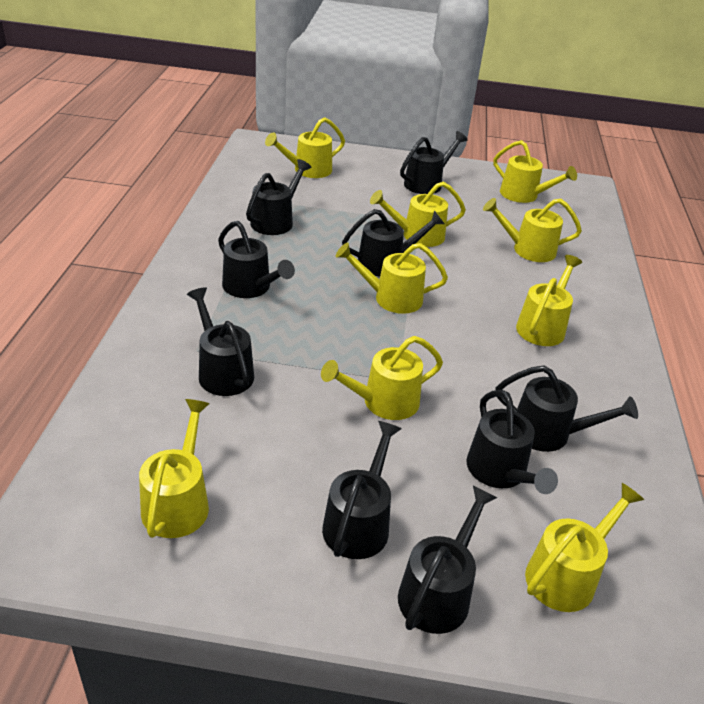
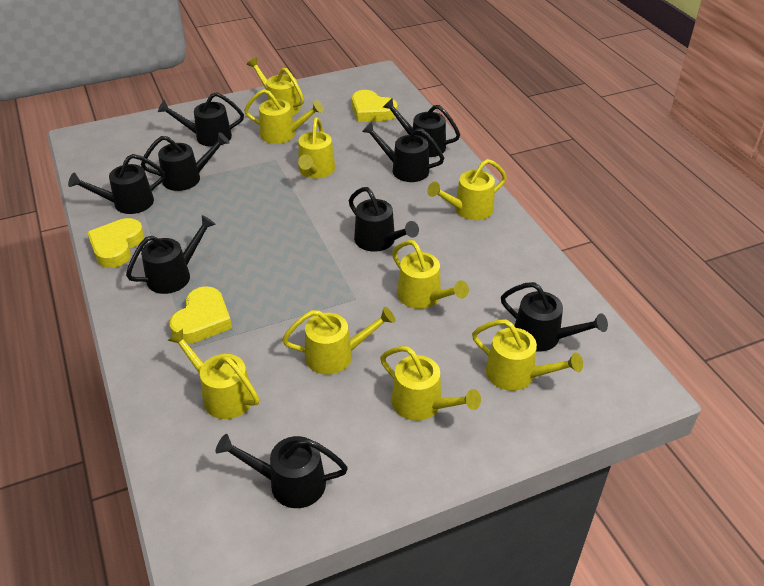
yellow heart: none = 0 -> [87,218,145,268] [169,286,232,344] [352,90,397,122] = 3

